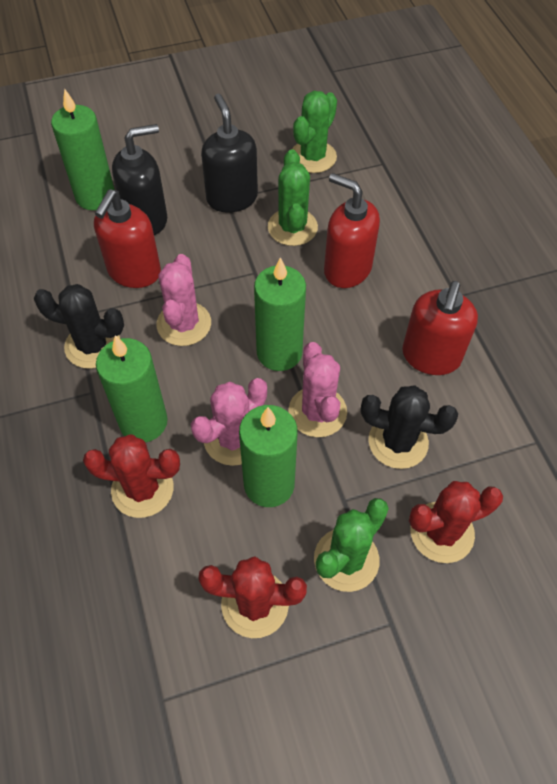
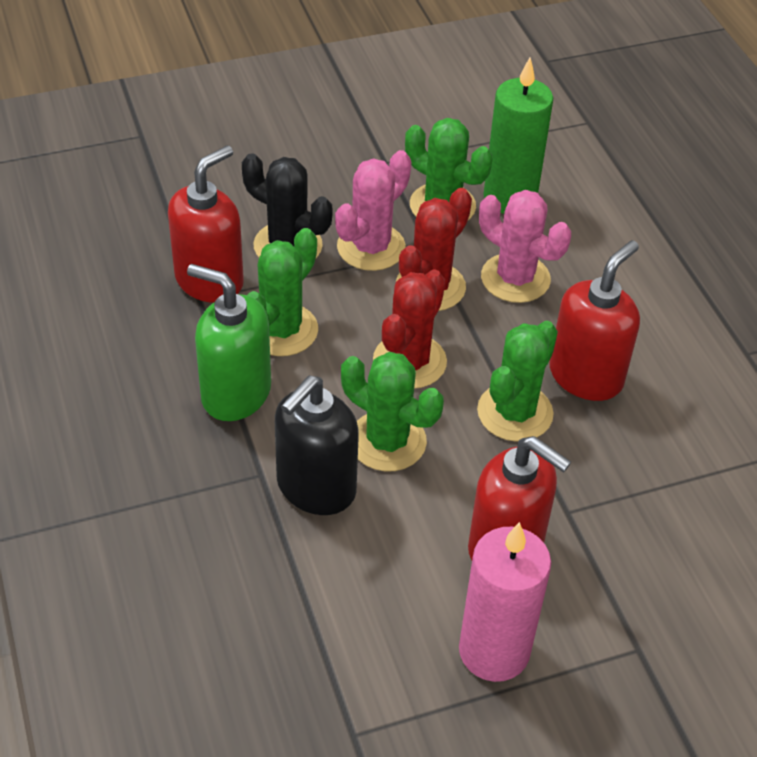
black cactus: [34,284,124,369] [361,385,458,469] = 2 -> [242,153,333,258] = 1
black soap dispenser: [112,124,167,235] [201,94,258,213] = 2 -> [275,375,359,515] = 1
green cactus: [268,149,318,246] [292,91,337,173] [314,498,389,592] = 3 -> [247,228,318,356] [341,352,444,471] [405,118,492,220] [477,321,558,442] = 4
green candle: [51,88,115,210] [96,335,168,442] [239,405,298,507] [254,257,306,371] = 4 -> [484,58,553,214] = 1
green soap dispenser: none = 0 -> [187,264,271,421] = 1
pink cactus: [157,254,211,346] [191,378,267,466] [288,342,347,437] = 3 -> [335,150,411,271] [479,190,571,303] = 2
pink candle: none = 0 -> [459,522,551,682] = 1
red cactus: [83,434,180,518] [198,556,307,638] [409,481,503,563] = 3 -> [373,269,447,389] [396,188,472,311] = 2

